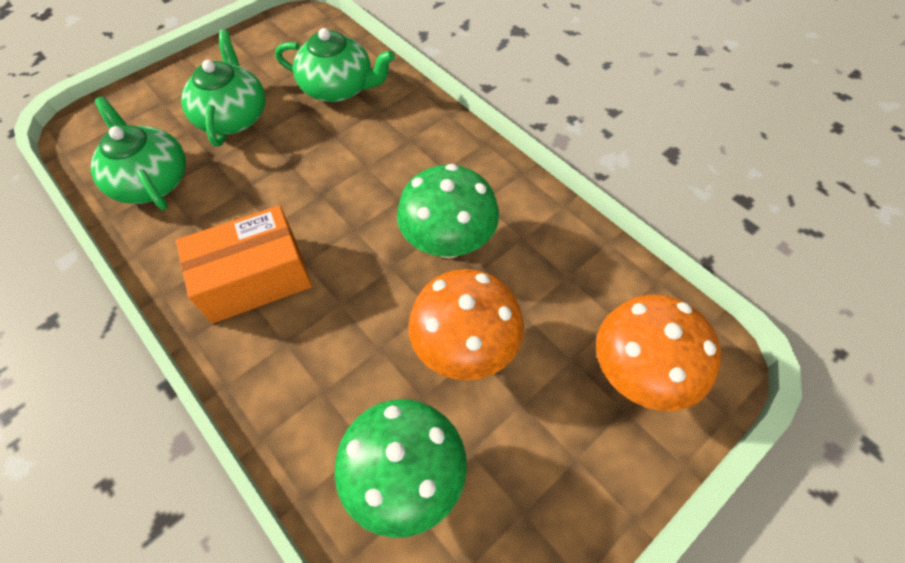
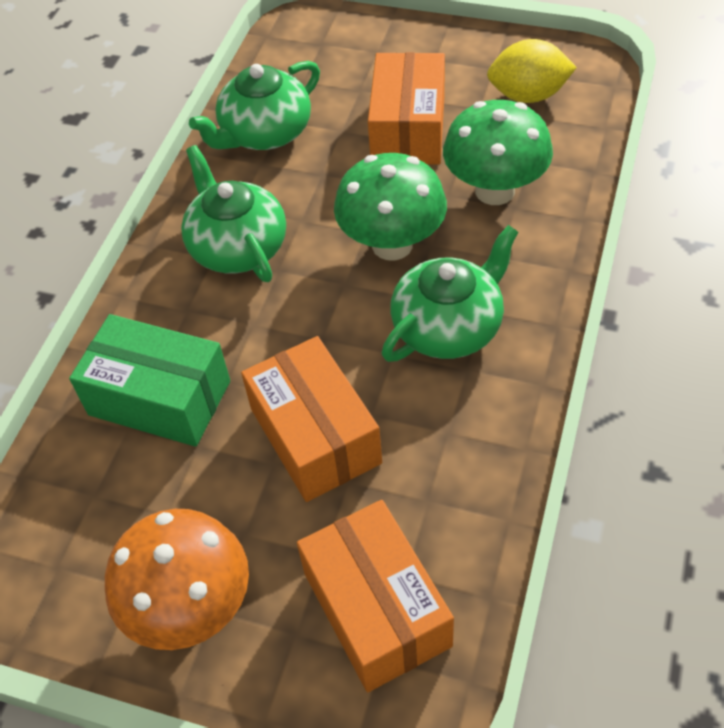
green box: none = 0 -> [69,314,230,447] = 1
orange box: [176,205,312,324] = 1 -> [241,336,382,502] [297,500,454,692] [368,52,445,164] = 3
orange mushroom: [408,269,524,380] [596,295,721,411] = 2 -> [105,509,249,650] = 1
yellow lemon: none = 0 -> [487,39,577,103] = 1

